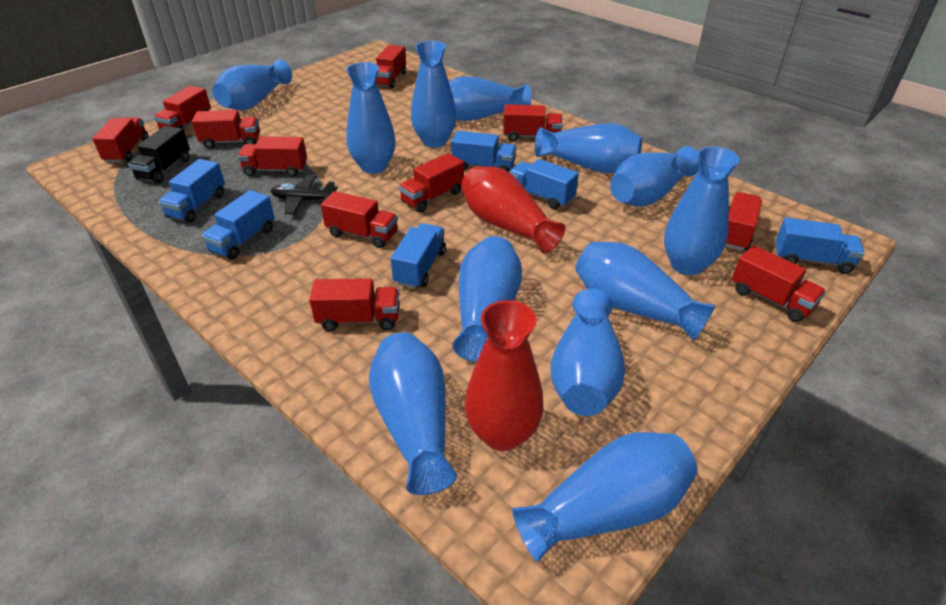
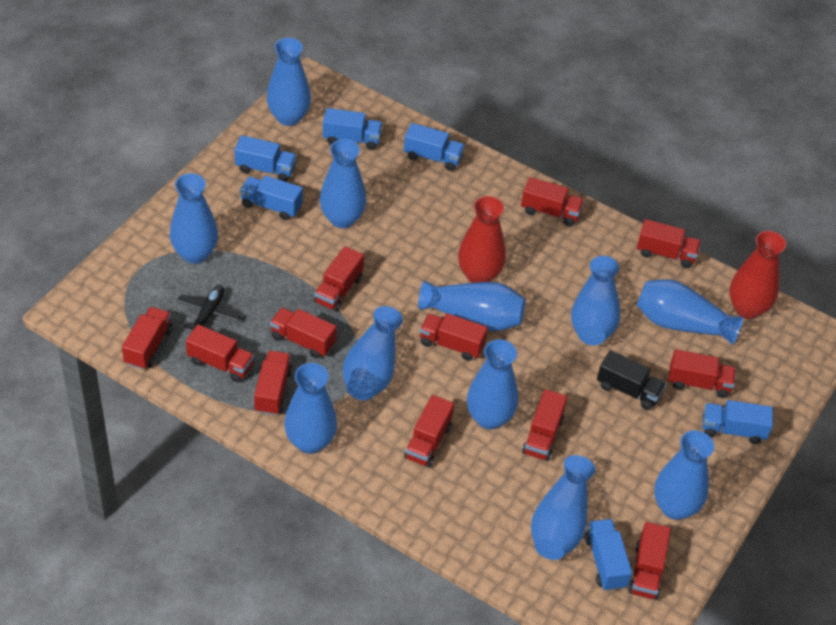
blue vase: [212,59,292,110] [346,62,396,174] [369,332,457,495] [411,41,457,147] [449,76,531,121] [452,236,522,362] [512,432,698,562] [535,123,642,173] [550,288,625,416] [575,242,715,341] [610,146,699,207] [664,147,740,275] = 12 -> [170,173,218,264] [267,38,311,126] [284,363,337,454] [320,139,366,228] [343,306,403,400] [418,280,525,331] [467,339,518,430] [531,455,595,560] [571,256,620,345] [637,279,744,345] [654,430,714,520] = 11
red truck: [92,117,149,163] [154,86,211,129] [192,110,260,149] [238,137,307,177] [309,278,399,331] [321,191,398,248] [376,45,406,88] [399,153,464,212] [503,104,562,142] [725,192,762,251] [732,245,826,322] = 11 -> [122,307,173,370] [186,324,254,383] [254,351,293,415] [270,308,337,359] [314,246,364,312] [404,395,454,467] [420,313,488,361] [521,177,584,226] [522,389,567,461] [628,522,671,600] [637,219,701,268] [668,349,736,398] = 12

